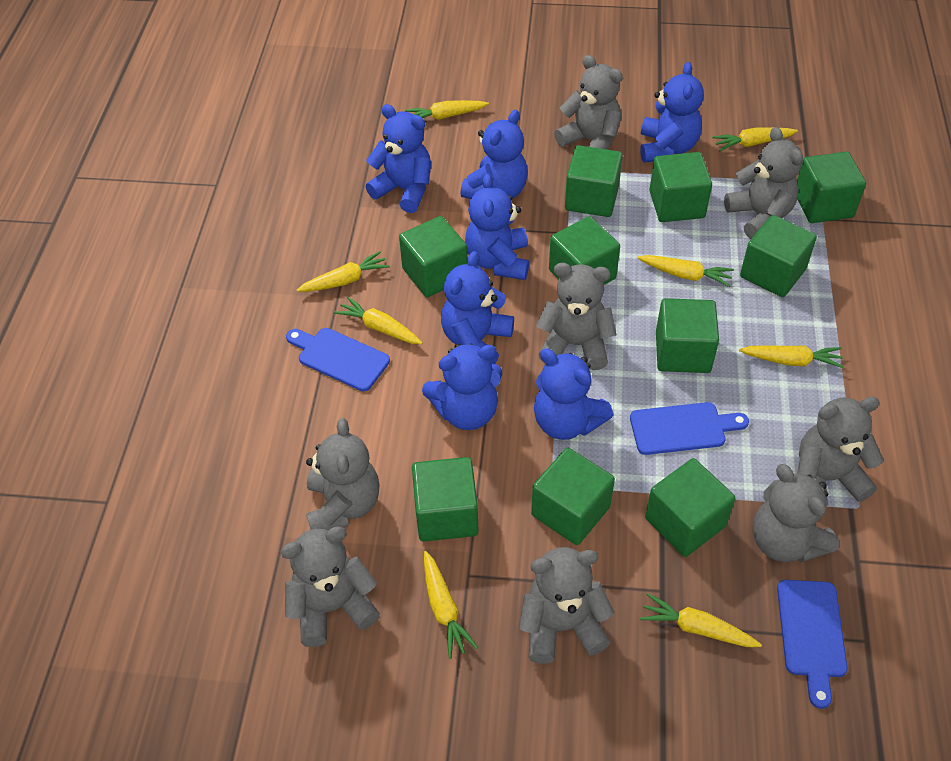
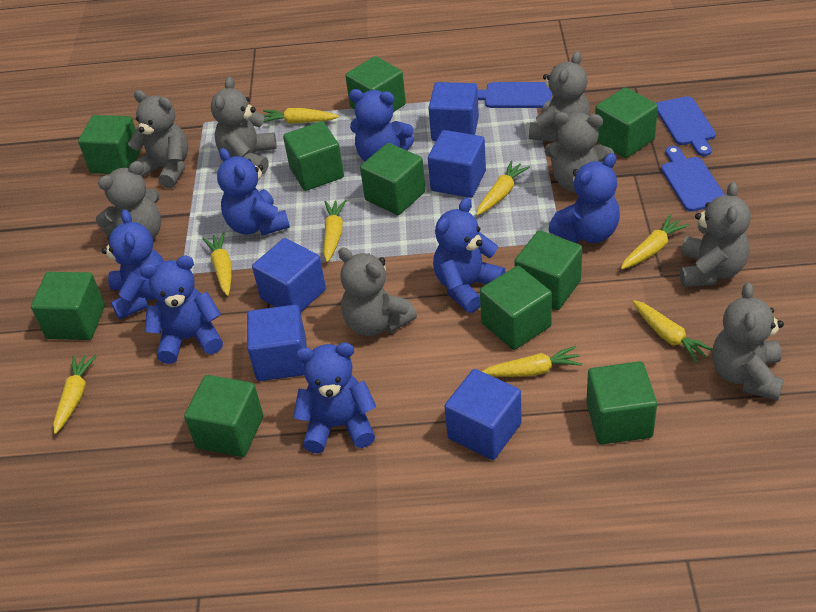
blue cube: none = 0 -> [247,305,307,381] [252,238,326,313] [428,82,479,141] [428,130,486,198] [444,369,522,460] = 5

